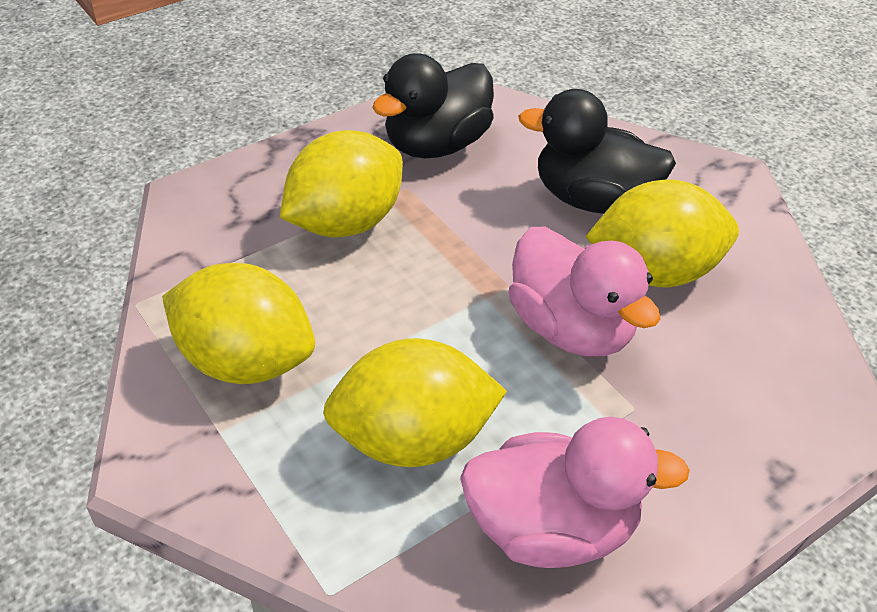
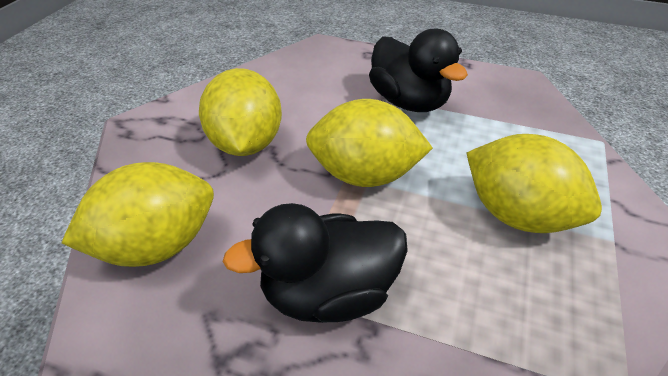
pink duck: [460,417,690,568] [509,227,661,356] = 2 -> none = 0

